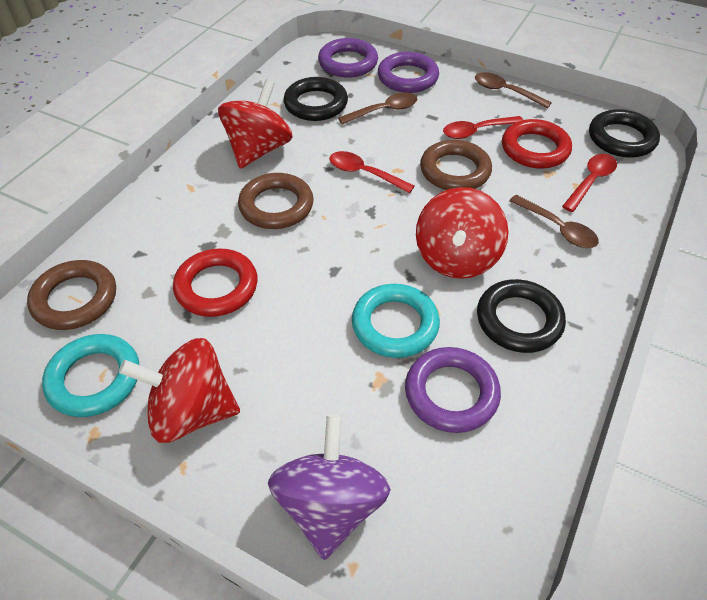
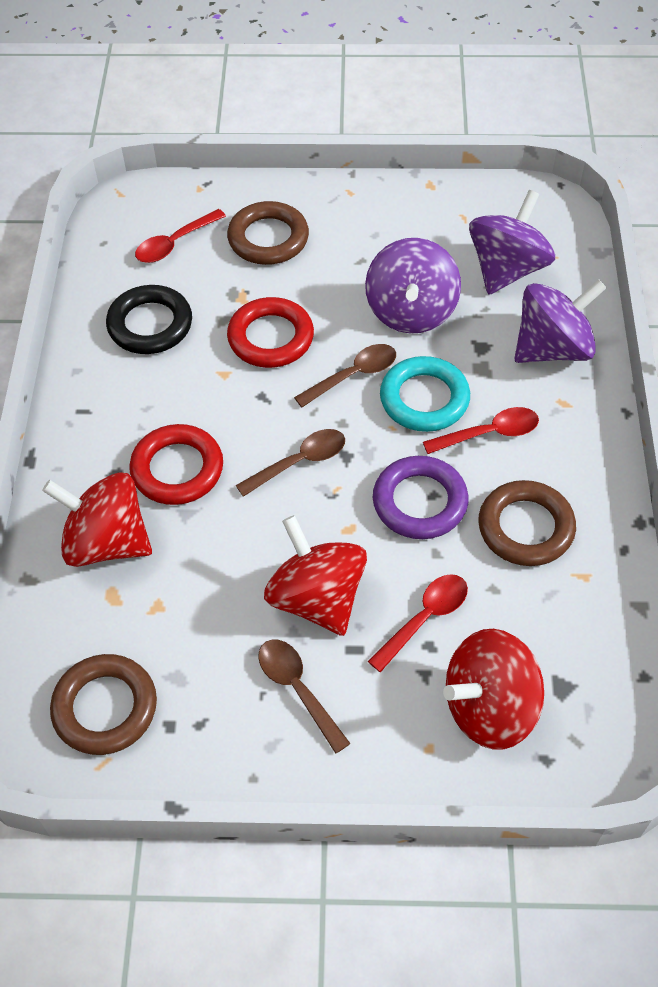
black ring: [283,77,348,121] [477,279,566,353] [589,109,660,158] = 3 -> [106,285,192,354] = 1
purple ring: [318,38,378,78] [378,52,439,93] [405,347,501,433] = 3 -> [373,456,469,539] = 1
purple spinning top: [268,415,391,560] = 1 -> [365,238,461,333] [469,190,555,295] [514,279,606,363] = 3
turquoise ring: [42,334,139,417] [352,284,440,358] = 2 -> [380,356,470,432] = 1

